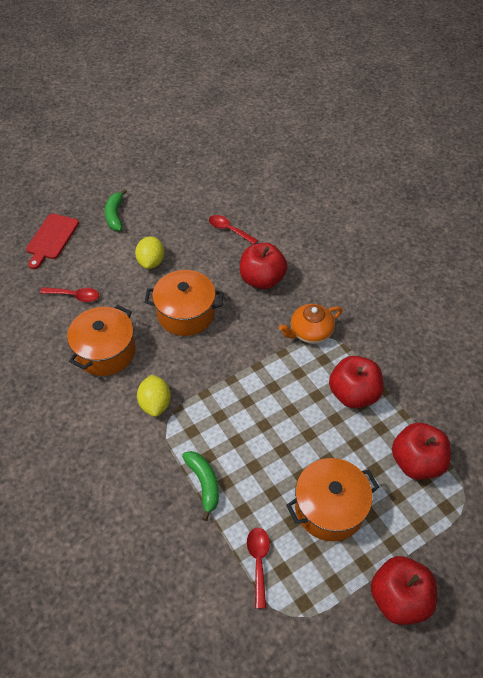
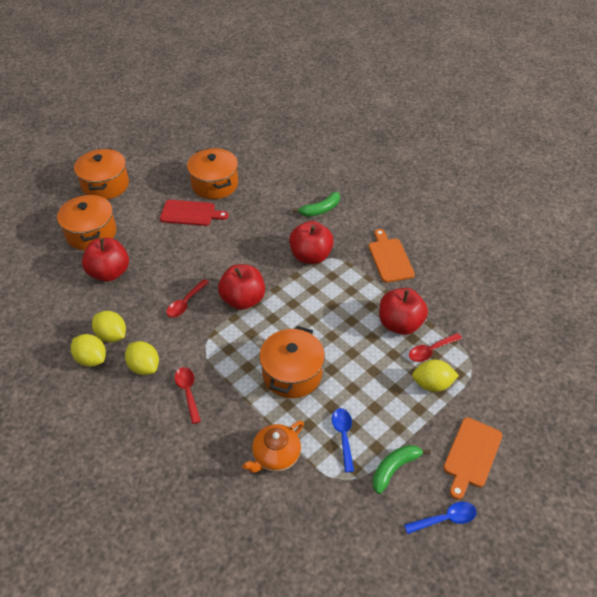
blue spoon: none = 0 -> [332,408,354,472] [404,502,477,534] = 2
orange cutting board: none = 0 -> [369,229,415,283] [443,417,503,500] = 2
orange pot: [67,305,136,376] [145,270,224,336] [286,458,379,541] = 3 -> [57,194,116,250] [74,148,129,199] [187,148,238,199] [259,326,325,398] = 4
yellow lemon: [135,236,165,269] [137,375,171,417] = 2 -> [71,334,106,367] [92,311,126,342] [125,341,159,375] [412,360,459,392] = 4

